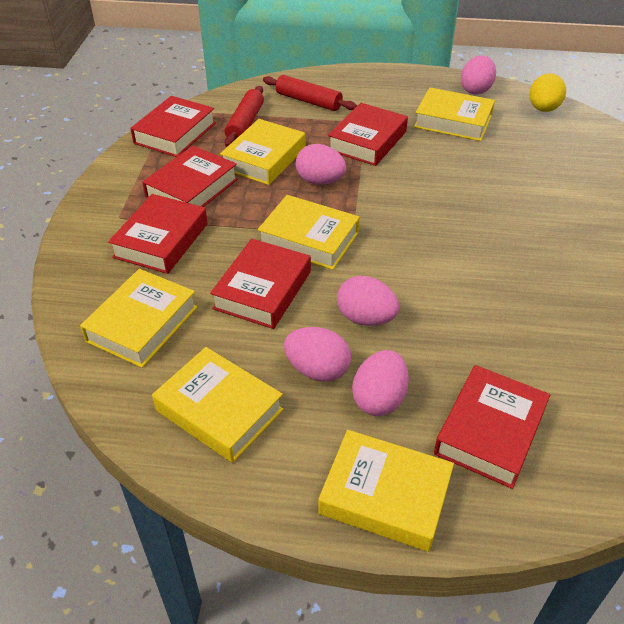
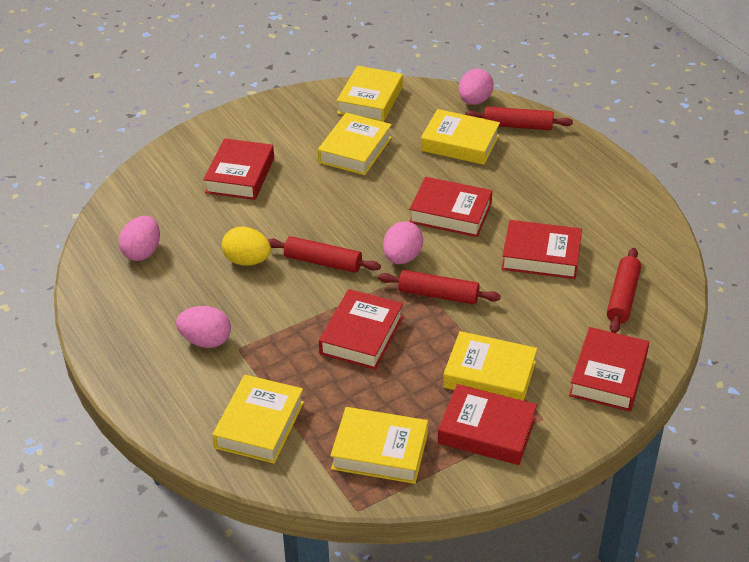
pink egg: [284,327,351,382] [296,144,346,185] [337,276,399,326] [352,350,409,416] [461,56,496,95] = 5 -> [119,216,160,261] [176,306,231,348] [383,221,423,264] [459,69,494,105] = 4
red rolling pin: [224,86,264,147] [263,75,357,111] = 2 -> [268,236,381,273] [378,270,501,304] [465,106,573,130] [607,248,641,333] = 4

